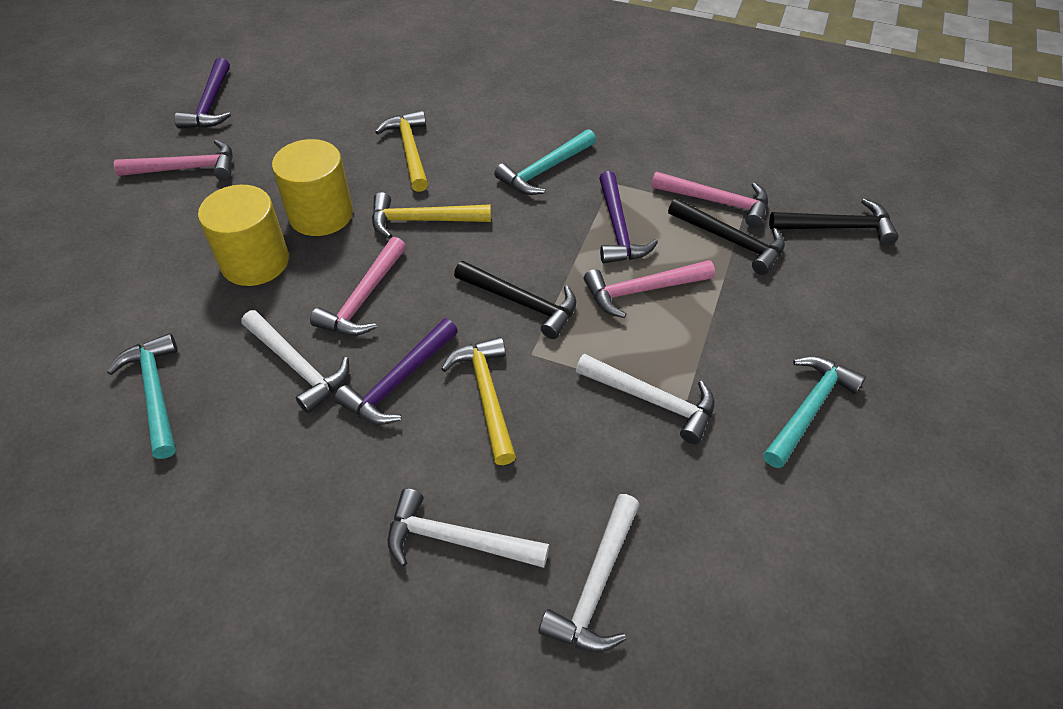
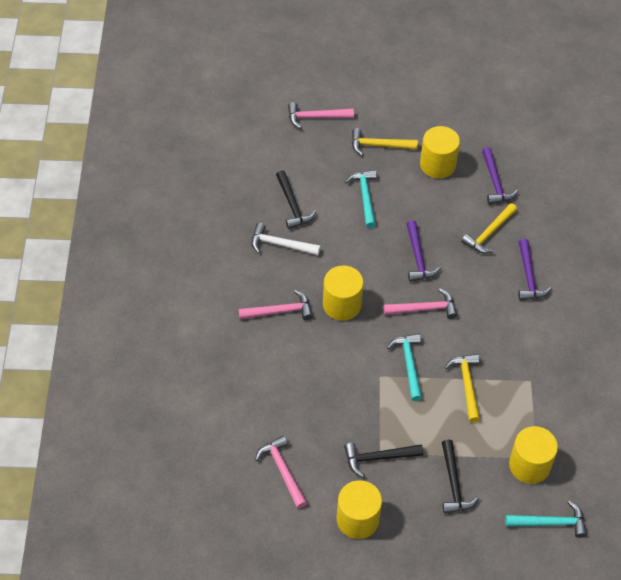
white hammer: [242,310,349,413] [388,489,549,568] [538,494,639,652] [576,354,715,444] = 4 -> [251,223,321,255] = 1
yellow cylinder: [198,185,289,286] [272,139,353,236] = 2 -> [323,266,364,321] [337,480,382,539] [420,126,460,178] [509,426,558,484] = 4

